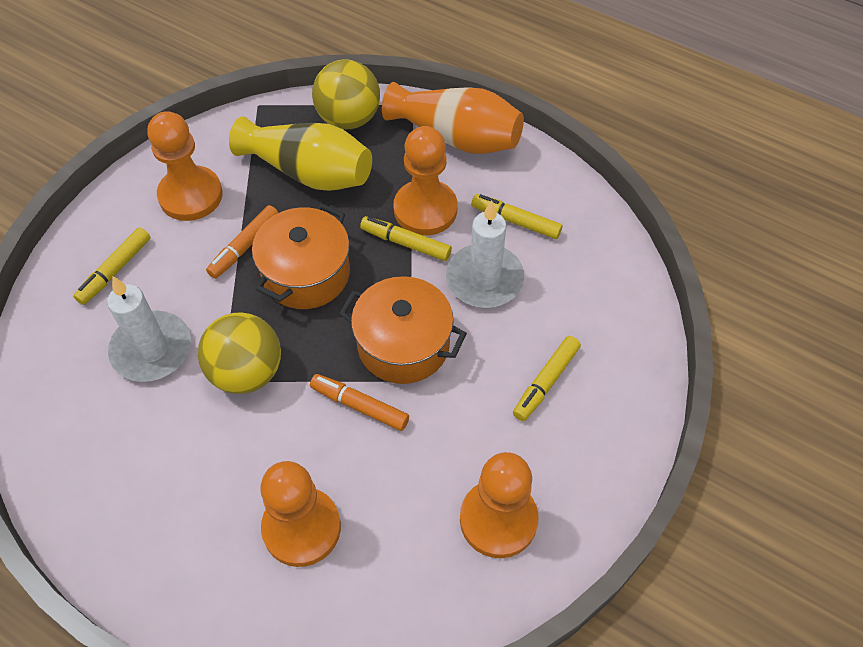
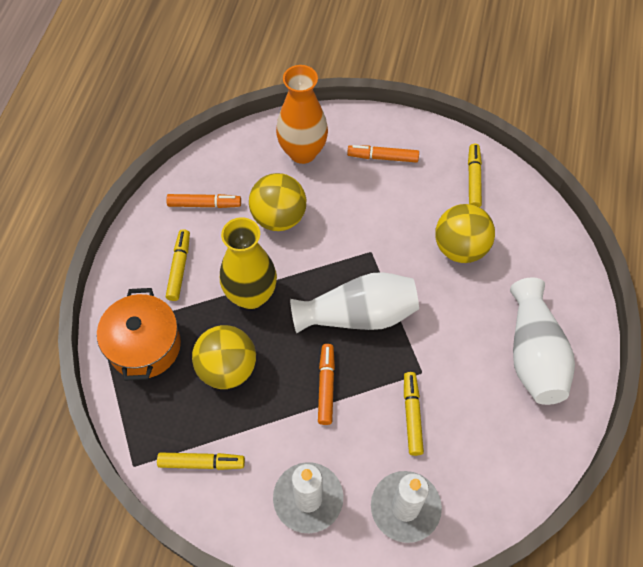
orange marker: [206,205,279,279] [310,374,409,431] = 2 -> [166,194,241,208] [318,344,335,425] [347,145,419,163] = 3
orange pawn: [148,111,223,221] [260,461,341,567] [394,126,458,235] [460,452,538,558] = 4 -> none = 0
orange pot: [252,203,350,309] [339,276,467,384] = 2 -> [97,288,181,381] = 1
white vase: none = 0 -> [290,272,419,333] [510,278,575,405] = 2
yellow ball: [198,312,281,394] [312,59,380,129] = 2 -> [192,325,256,389] [249,173,306,231] [435,204,495,263] = 3

